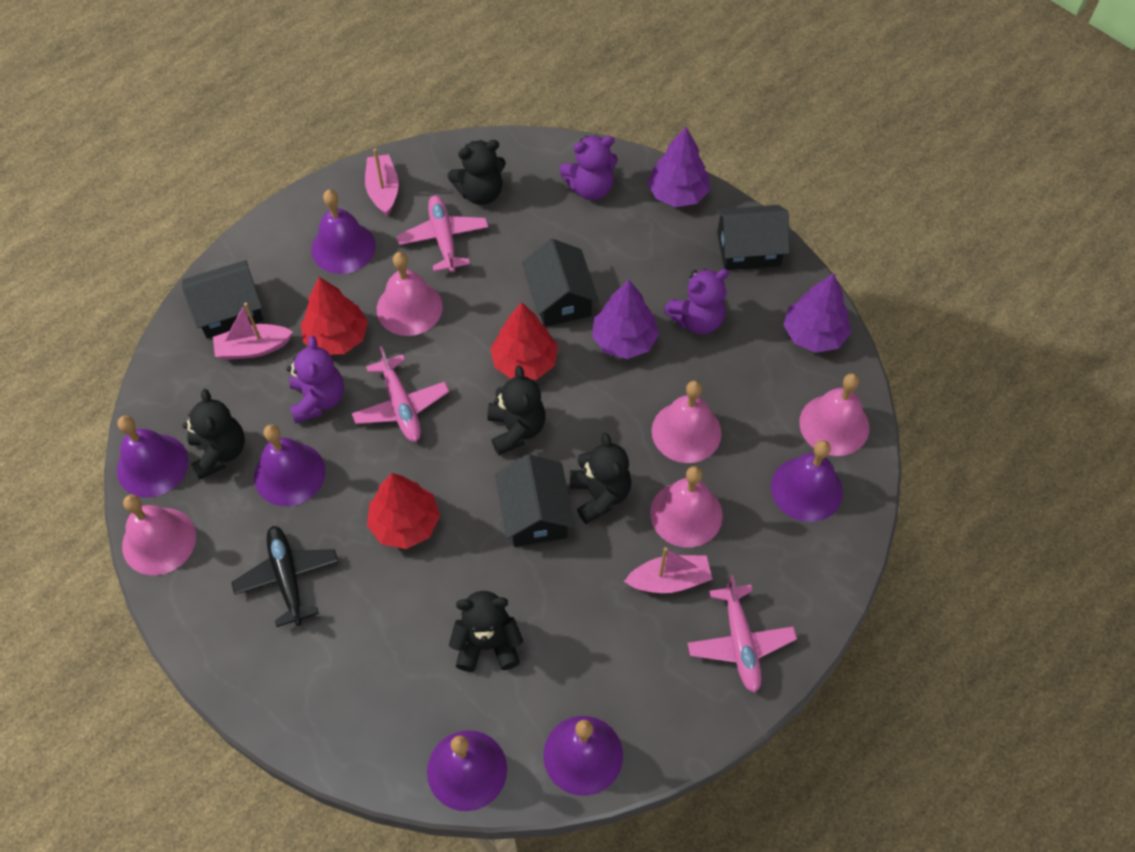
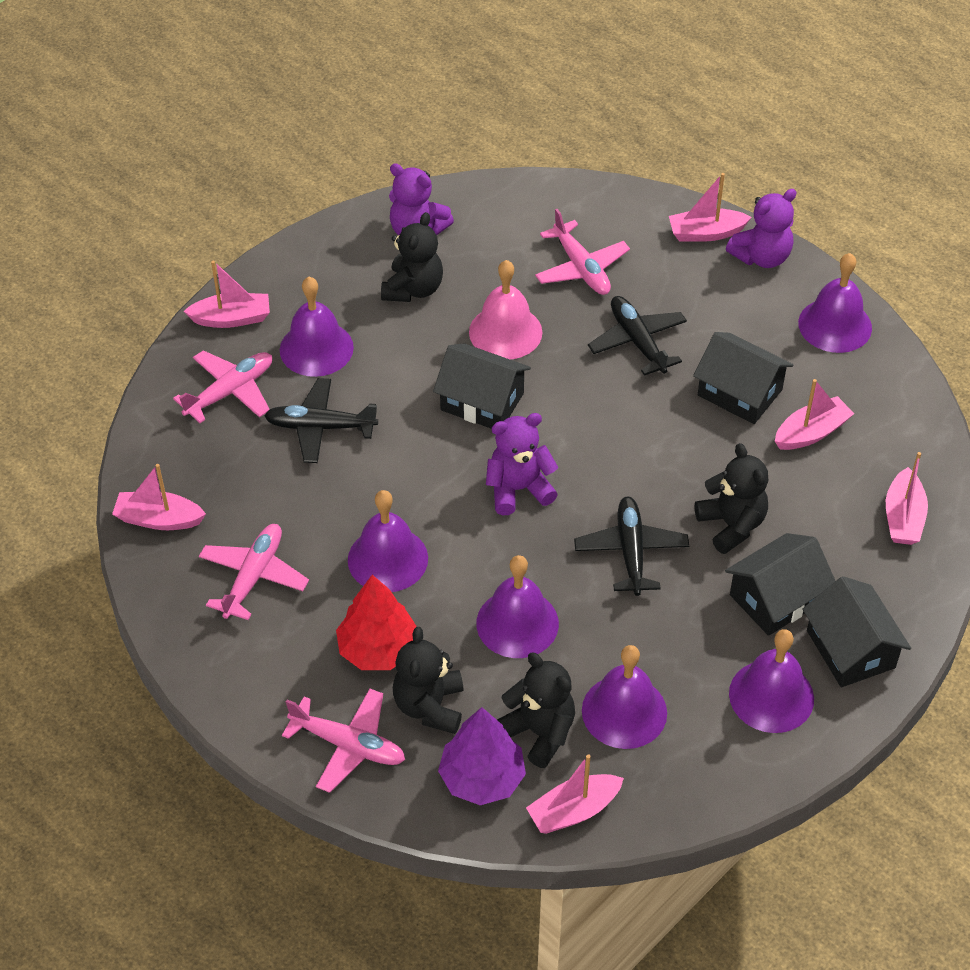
black plane: [231,526,338,627] = 1 -> [264,378,378,463] [574,496,689,596] [588,296,687,376] = 3
black teddy bear: [183,389,245,480] [448,140,506,205] [449,591,523,672] [487,366,546,455] [570,433,632,524] = 5 -> [381,212,443,302] [393,627,464,734] [497,653,575,768] [695,443,769,554] = 4
pink bell: [122,495,196,575] [377,252,443,336] [650,466,723,548] [652,381,722,463] [799,373,869,456] = 5 -> [469,260,542,359] = 1
pink boat: [213,303,293,360] [365,149,399,216] [624,547,713,593] = 3 -> [112,464,206,530] [184,261,270,328] [526,754,624,834] [669,173,752,242] [775,379,854,450] [886,452,928,545] = 6
pink plane: [352,346,449,442] [397,195,489,272] [687,575,797,693] = 3 -> [173,350,272,423] [199,524,309,620] [282,689,405,793] [535,209,630,295] = 4
purple tree: [592,280,659,359] [647,127,710,207] [784,273,851,353] = 3 -> [438,707,526,805] = 1
red tree: [301,277,368,355] [367,473,440,549] [490,302,558,380] = 3 -> [336,575,417,670] = 1

